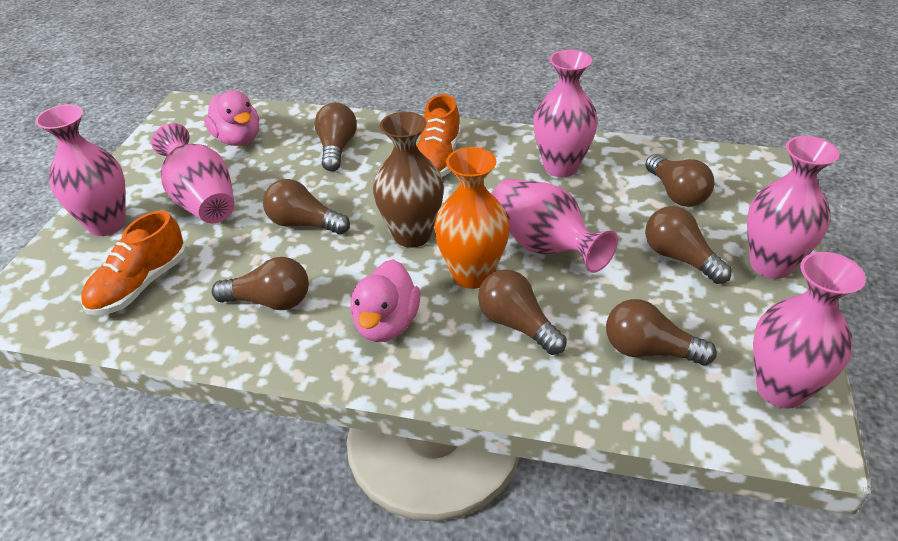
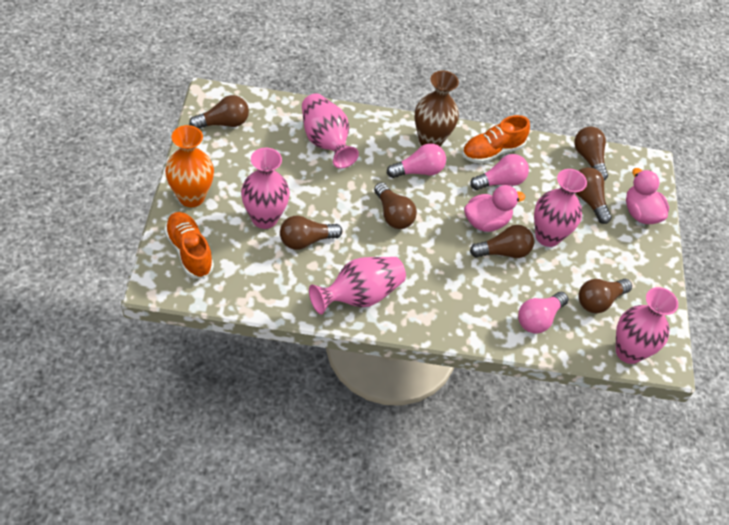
pink light bulb: none = 0 -> [387,143,446,178] [470,154,529,190] [518,292,568,334] = 3
pink vase: [35,104,126,236] [151,123,235,224] [492,179,618,273] [533,50,598,177] [747,136,840,279] [753,252,866,409] = 6 -> [241,148,290,229] [302,93,359,168] [309,257,406,314] [534,169,587,247] [616,287,678,364] = 5

